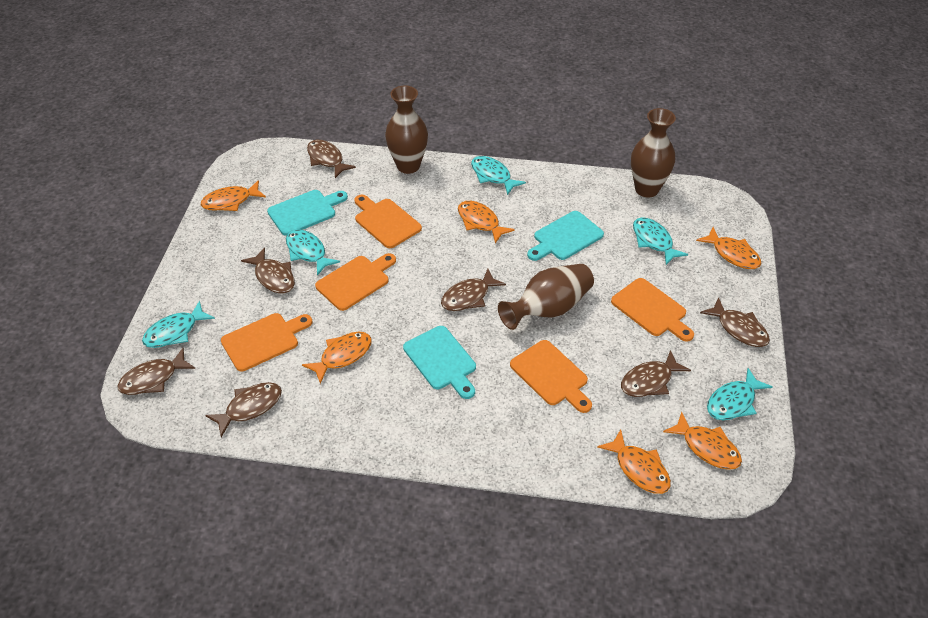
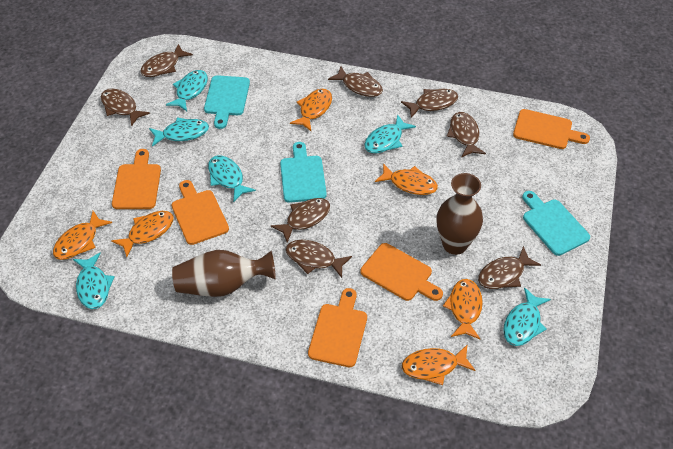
brown fish: [117,348,195,395] [205,382,282,437] [241,248,295,293] [307,140,356,178] [441,269,506,311] [621,350,691,397] [700,297,770,347] = 7 -> [101,89,150,126] [140,44,193,77] [271,198,330,242] [286,240,352,278] [328,66,383,97] [401,89,458,118] [447,112,486,158] [478,246,541,289] = 8
brown vase: [385,85,428,174] [498,264,594,330] [631,108,676,197] = 3 -> [172,250,276,297] [437,173,483,255] = 2
turquoise fish: [142,301,215,348] [286,230,340,275] [471,156,526,195] [633,217,688,265] [707,368,773,420] = 5 -> [73,252,115,309] [149,118,209,147] [166,70,208,111] [208,155,256,202] [364,114,416,153] [503,287,551,346] = 6

